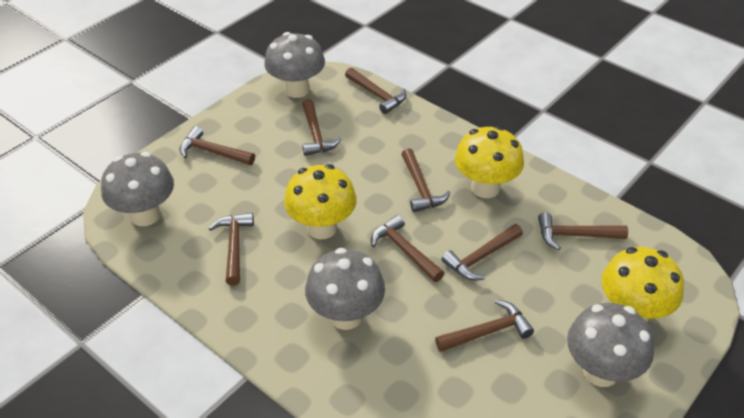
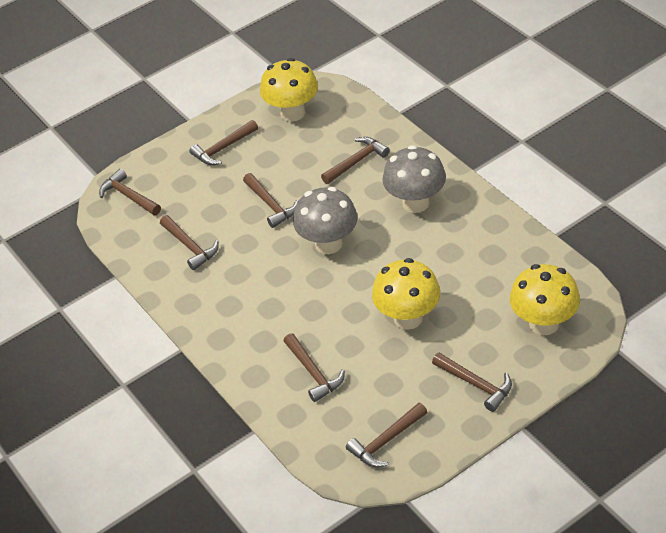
brown hammer: [179,126,255,165] [208,213,254,286] [302,99,341,156] [345,68,406,114] [371,215,444,282] [401,148,451,212] [435,300,534,352] [442,224,523,280] [538,212,628,250] = 9 -> [99,169,161,215] [160,215,219,270] [189,120,258,165] [243,173,298,228] [284,333,345,402] [321,137,390,184] [346,403,427,467] [432,353,512,412] = 8
grey mushroom: [101,152,174,226] [264,32,325,98] [305,248,385,330] [567,303,654,387] = 4 -> [293,187,358,254] [382,145,446,213] = 2

